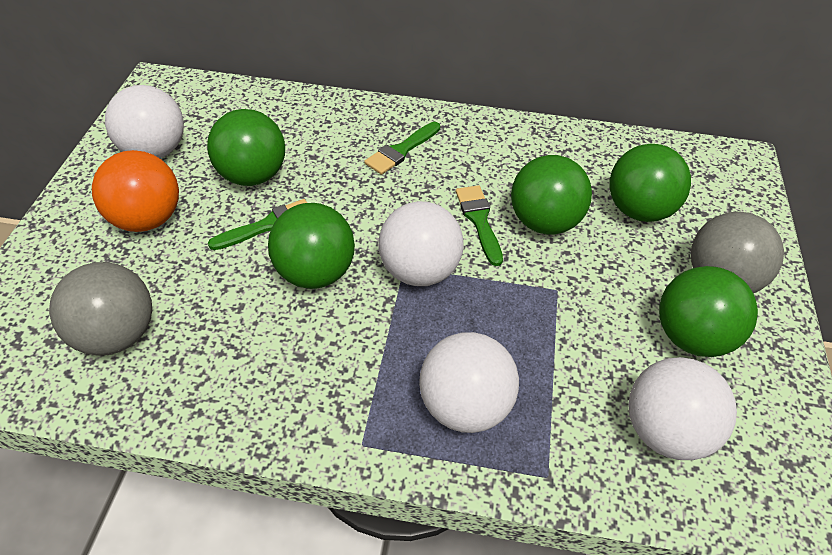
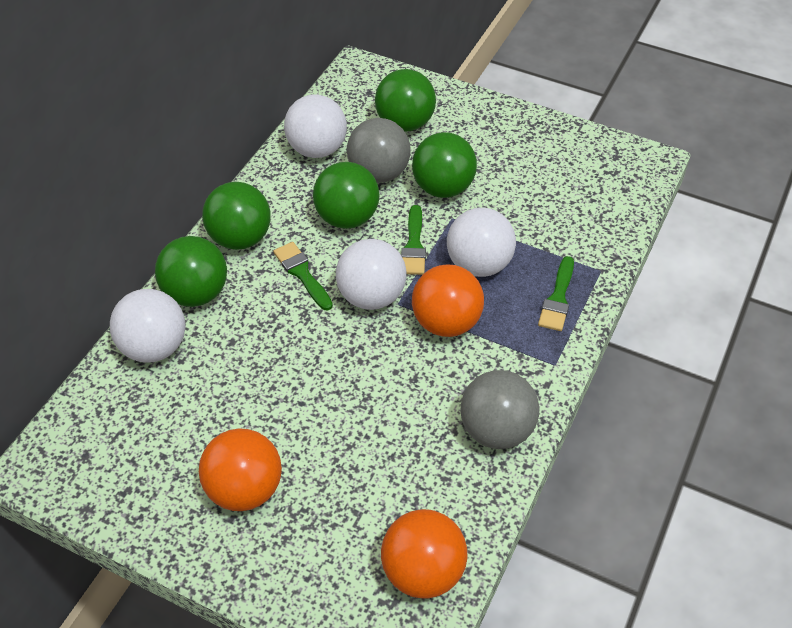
orange ball: [92,150,179,232] = 1 -> [199,428,282,511] [381,509,468,599] [412,265,484,337] = 3

